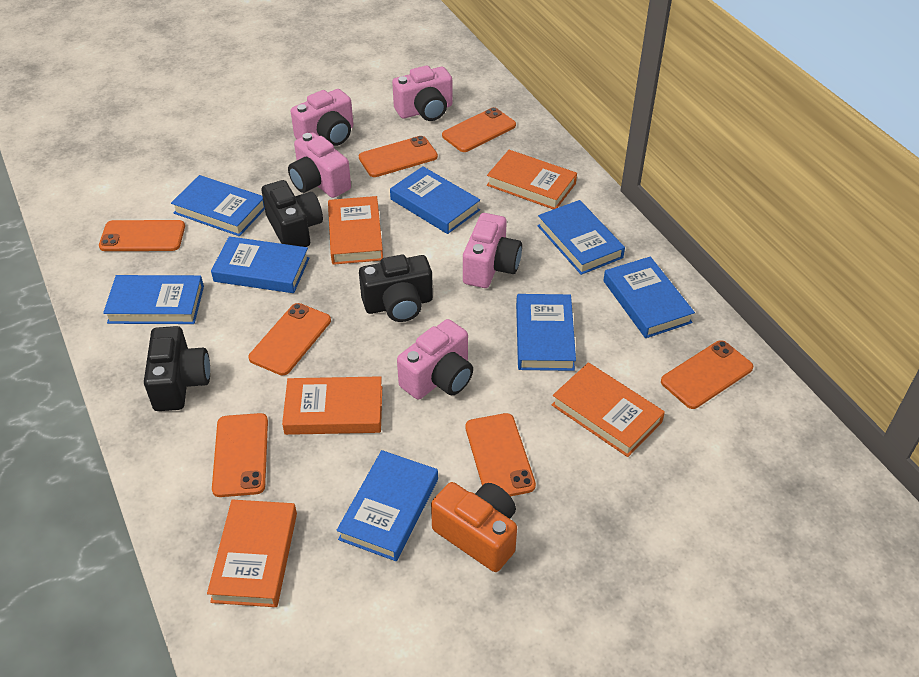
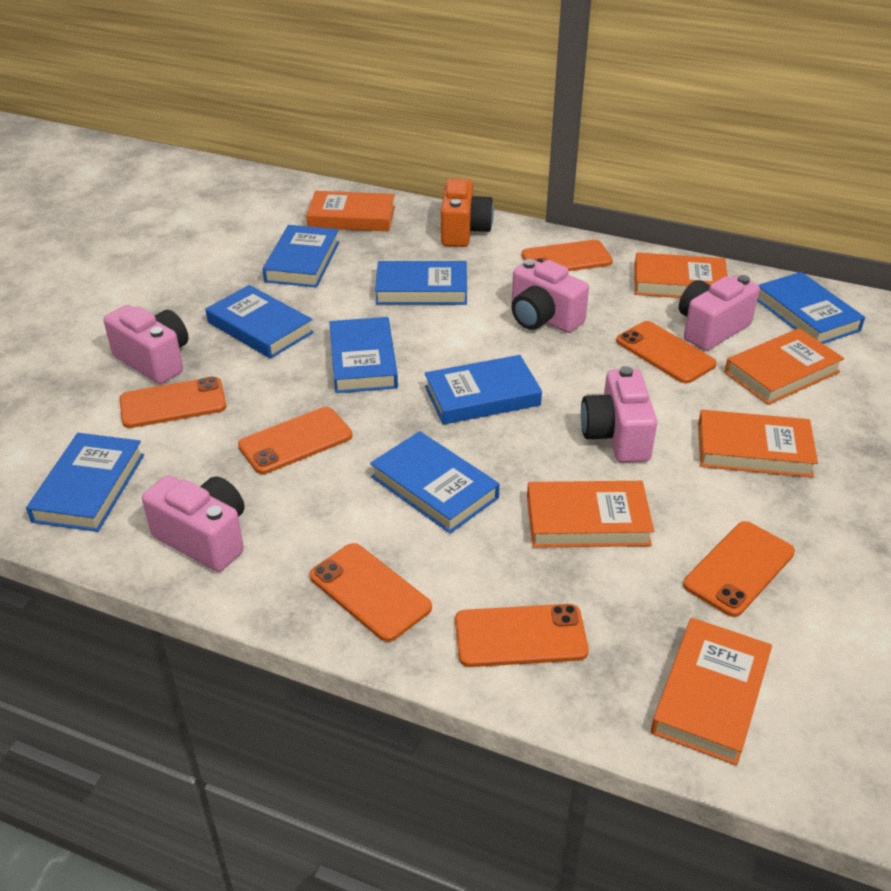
black camera: [144,326,210,411] [261,180,323,247] [359,255,433,322] = 3 -> none = 0
orange book: [207,500,297,607] [282,376,382,435] [328,196,383,265] [487,150,577,209] [552,362,665,457] = 5 -> [306,191,395,231] [527,481,654,548] [634,252,728,298] [651,618,772,766] [698,410,818,478] [724,328,844,405] = 6

